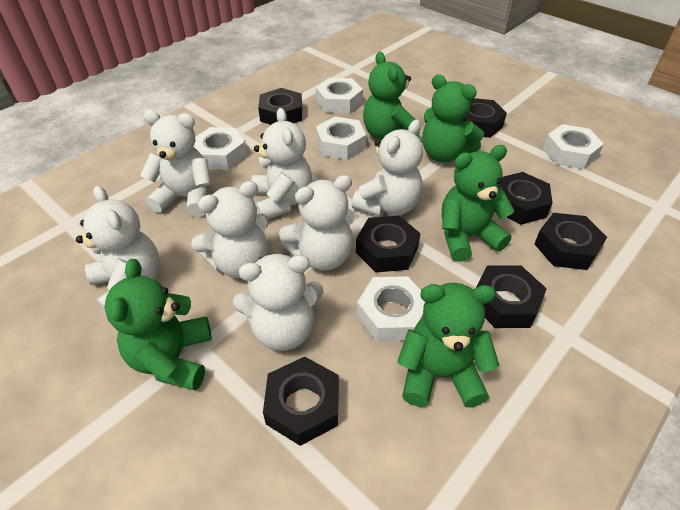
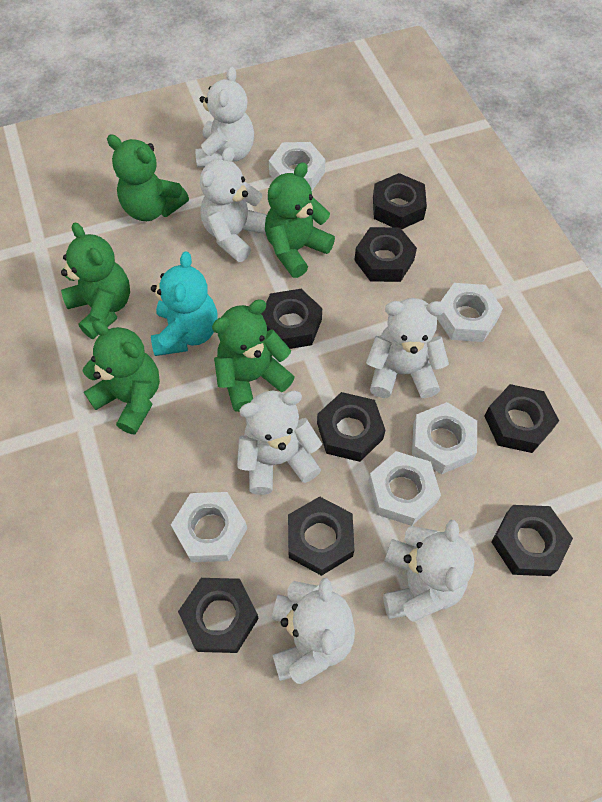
black nut: [258,88,302,125] [263,357,339,446] [356,216,421,272] [462,98,507,138] [477,265,547,328] [494,172,553,225] [534,213,607,270] = 7 -> [178,578,259,653] [261,289,322,349] [288,496,354,576] [317,392,386,462] [354,227,417,282] [373,173,427,229] [484,384,559,453] [491,505,573,576] = 8
turquoise teddy bear: none = 0 -> [151,251,217,356] = 1
white teddy bear: [76,185,160,313] [140,110,212,217] [191,181,269,278] [233,254,323,351] [251,108,312,219] [279,175,355,270] [352,120,423,216] = 7 -> [195,67,254,168] [200,146,267,262] [237,391,322,495] [272,578,355,684] [366,298,449,398] [383,520,475,622] = 6

